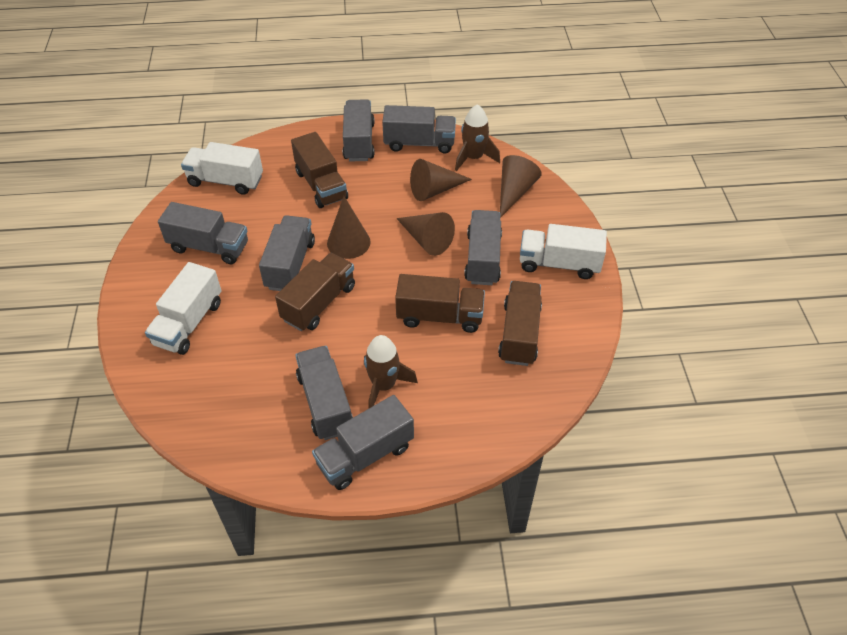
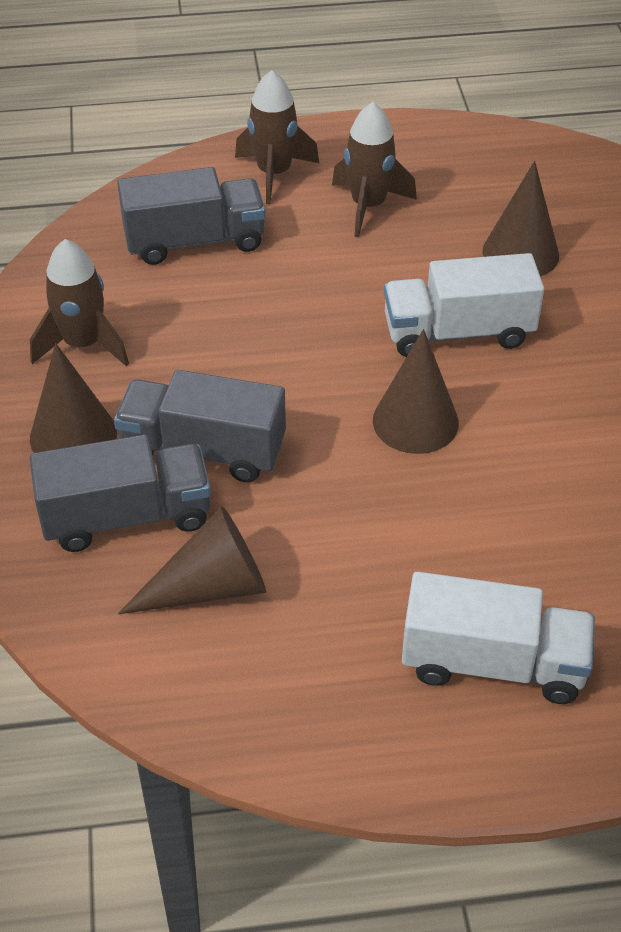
brown rocket: [364,335,418,408] [455,104,500,171] = 2 -> [30,239,129,366] [235,70,319,204] [332,102,417,237] = 3
brown truck: [275,253,355,331] [291,132,348,208] [395,274,485,333] [498,281,542,366] = 4 -> none = 0
grey truck: [158,202,248,264] [259,215,315,291] [295,346,353,440] [312,395,414,490] [343,99,375,161] [382,105,456,154] [464,210,502,285] = 7 -> [29,434,211,552] [114,370,286,482] [117,167,266,265] = 3
white truck: [145,262,221,355] [181,142,263,195] [520,224,607,279] = 3 -> [384,253,544,357] [402,572,595,704] = 2

